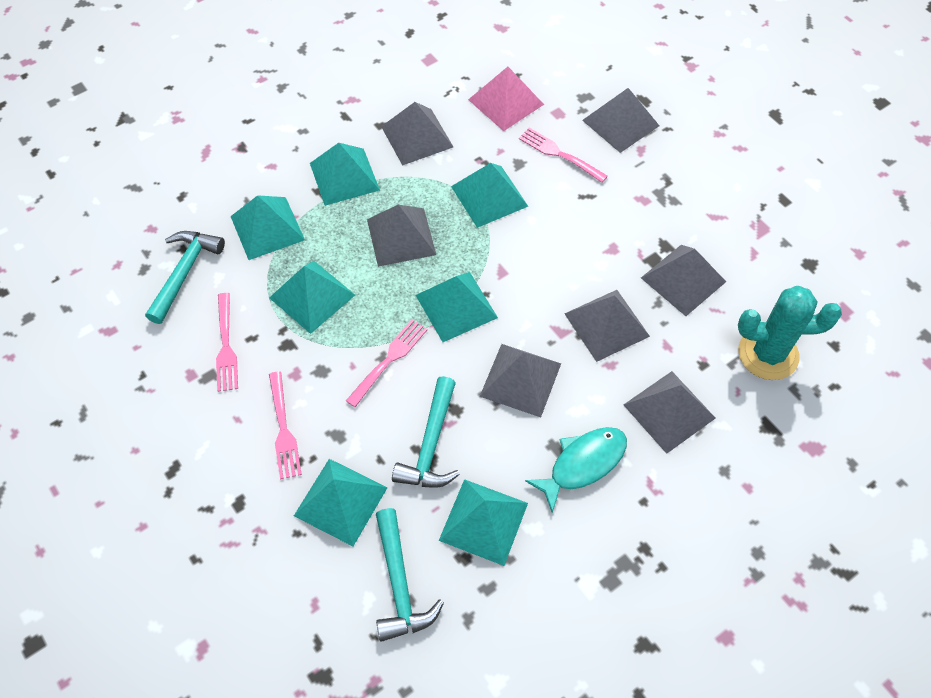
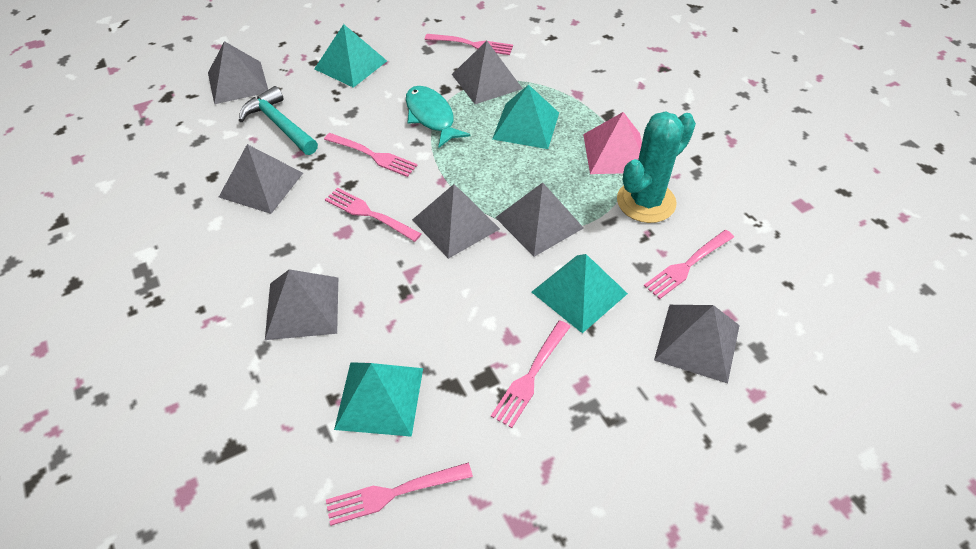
pink fork: [216,293,238,392] [269,371,302,479] [346,319,428,407] [519,128,608,183] = 4 -> [324,133,418,177] [325,188,421,242] [326,463,473,526] [425,34,513,55] [491,320,571,428] [644,230,734,299] = 6
turquoise hammer: [145,231,225,324] [376,508,444,642] [392,376,460,488] = 3 -> [239,86,318,155] = 1
turquoise pyramid: [230,195,305,260] [269,261,355,334] [294,459,388,546] [310,143,380,206] [416,272,498,342] [439,479,528,566] [451,163,528,228] = 7 -> [314,24,387,88] [334,362,423,437] [492,84,559,149] [532,254,628,333] = 4

